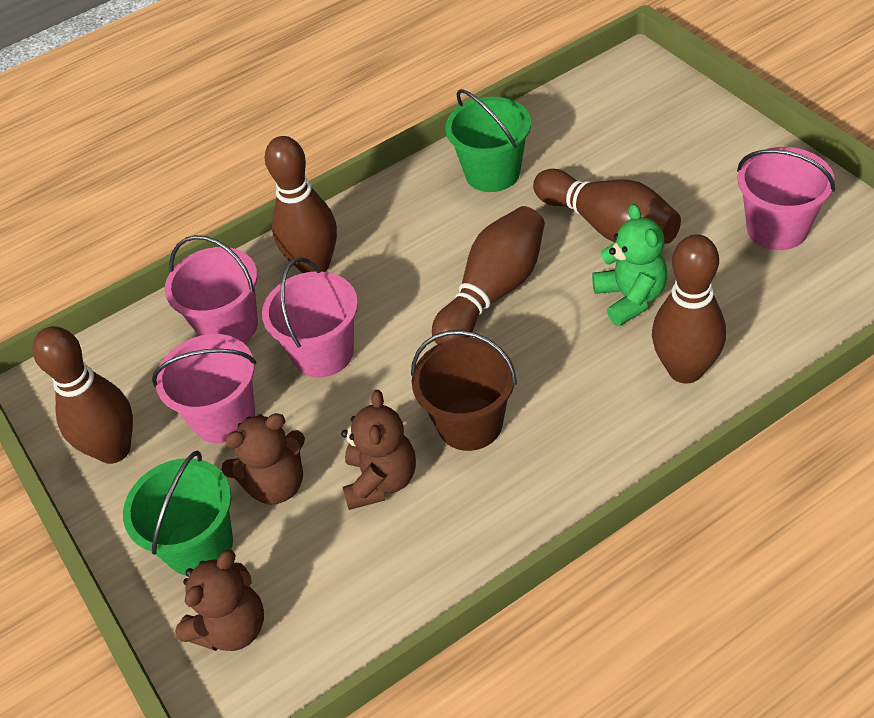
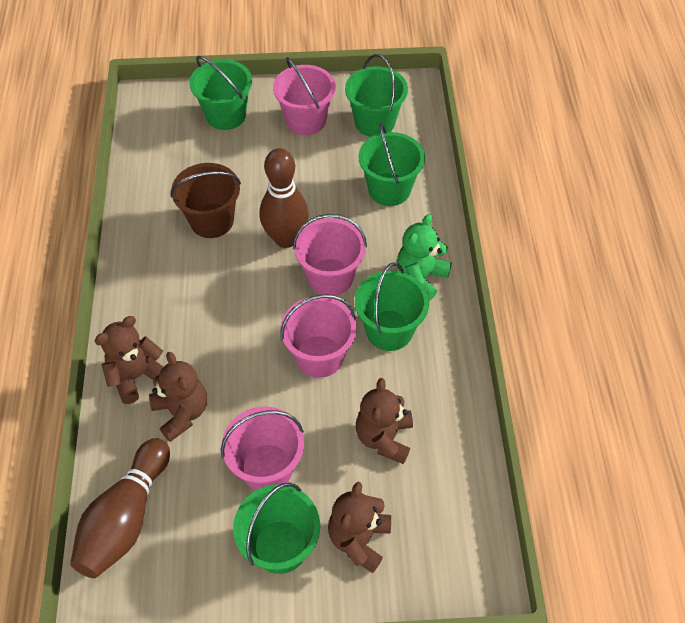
brown bowling pin: [33,326,133,464] [265,136,337,273] [432,206,545,344] [533,169,681,244] [652,234,726,384] = 5 -> [70,438,170,578] [259,148,309,248] = 2
brown teddy bear: [175,550,264,651] [221,413,305,504] [341,390,416,510] = 3 -> [95,316,163,404] [149,352,207,442] [328,482,391,573] [356,378,413,464] = 4
green bucket: [123,451,233,576] [445,89,531,192] = 2 -> [189,56,252,130] [233,482,320,574] [345,54,408,137] [355,262,429,351] [358,123,425,206] = 5

